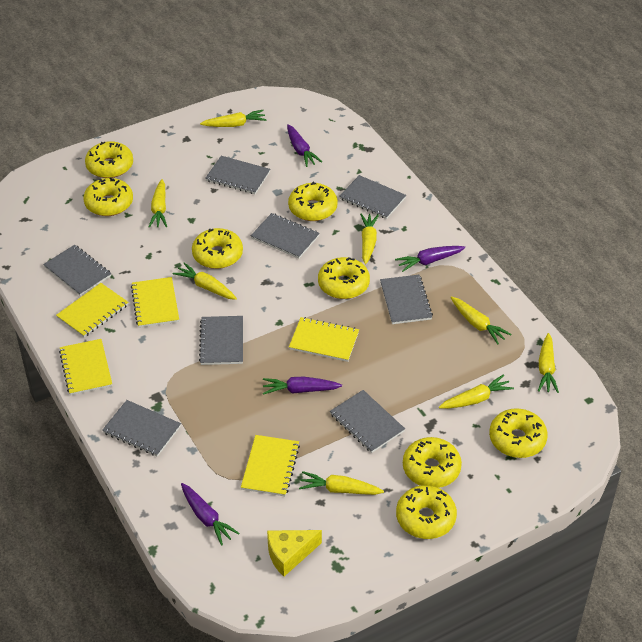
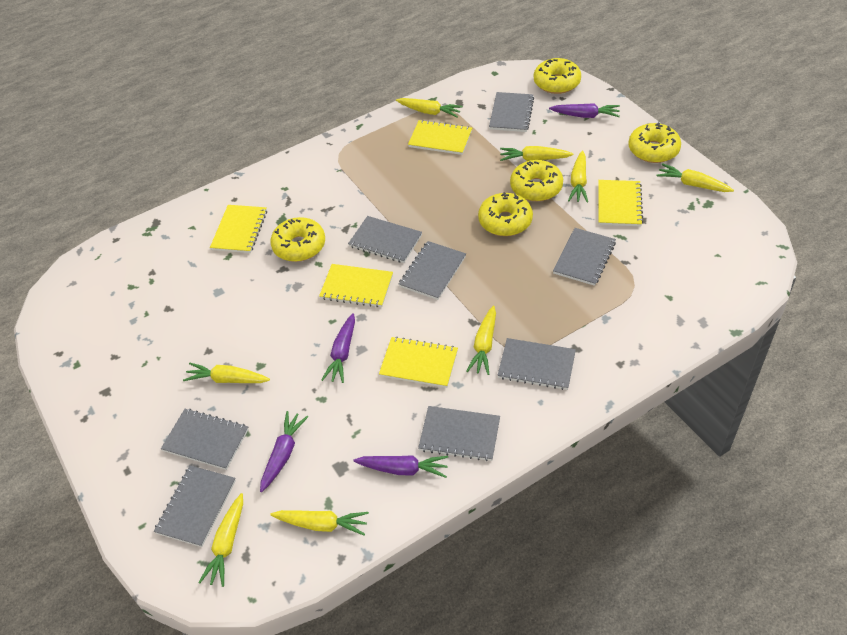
yellow cheese: [267,530,322,576] = 1 -> none = 0
yellow donut: [83,178,133,216] [85,141,133,178] [192,228,243,269] [288,182,338,221] [318,257,370,299] [396,485,457,539] [403,437,462,488] [489,408,548,458] = 8 -> [270,217,325,262] [478,192,533,236] [510,160,563,201] [534,58,581,94] [628,123,681,163] = 5

